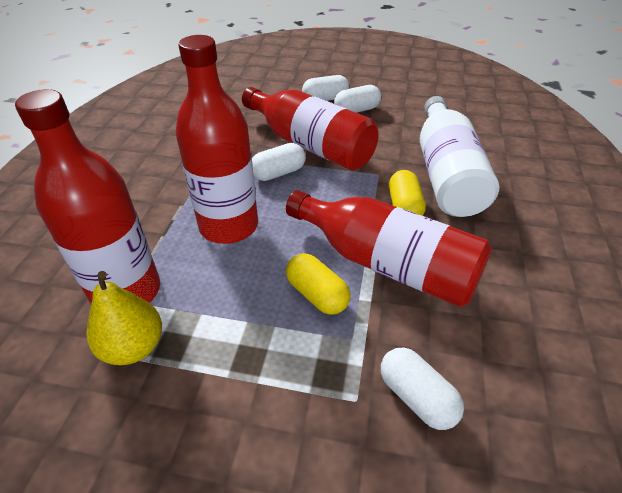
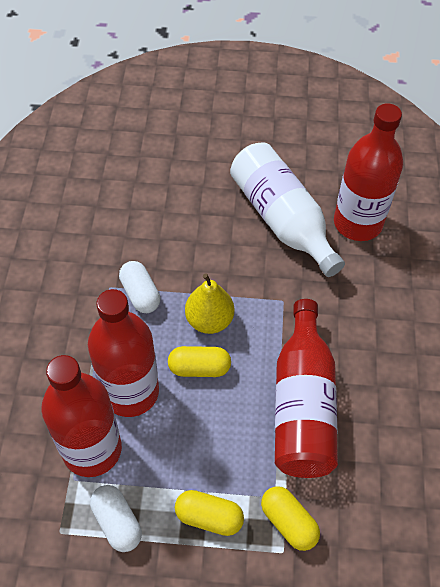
white capsule: [252,143,306,181] [302,75,349,101] [334,85,381,113] [381,348,464,430] = 4 -> [90,485,142,552] [119,261,160,313] = 2
yellow capsule: [286,253,350,315] [389,170,426,216] = 2 -> [168,346,231,377] [175,490,244,536] [261,486,320,551] = 3

